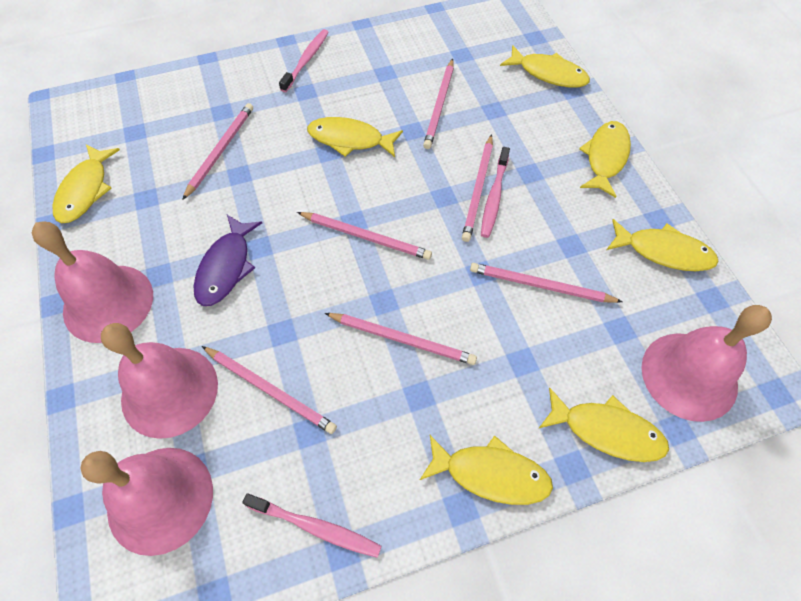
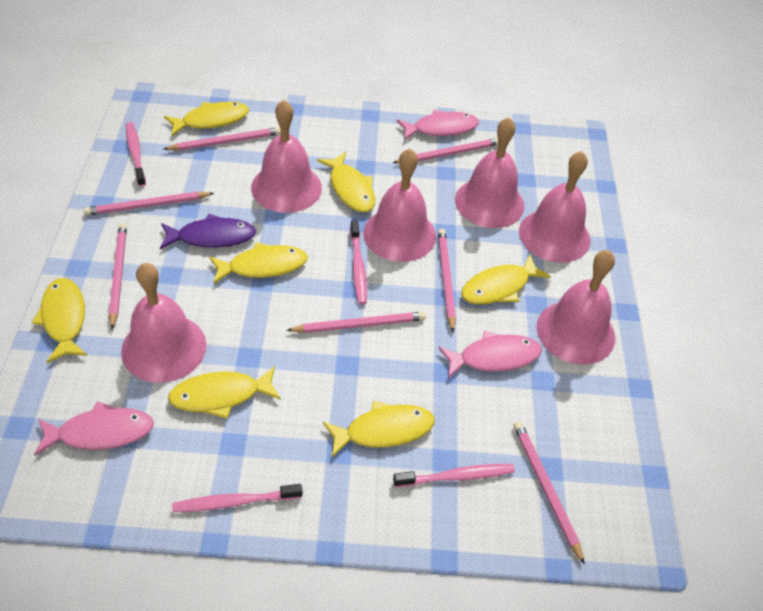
pink bell: [32,221,153,343] [81,448,213,556] [101,323,218,439] [641,305,772,422] = 4 -> [121,263,207,383] [251,100,322,213] [363,148,436,262] [455,117,524,228] [519,151,591,263] [537,250,615,365] = 6
pink fish: none = 0 -> [34,401,154,456] [397,110,479,140] [438,331,542,378] = 3
pink toothbrush: [242,493,382,558] [279,29,329,92] [481,147,510,238] = 3 -> [126,122,146,187] [172,484,303,512] [350,220,367,305] [393,464,515,487] = 4

